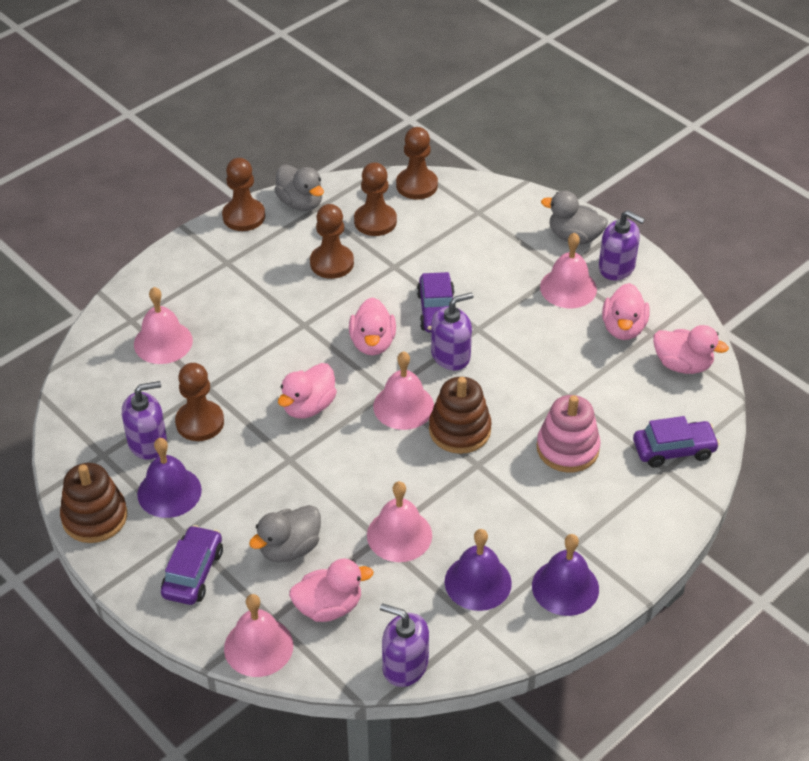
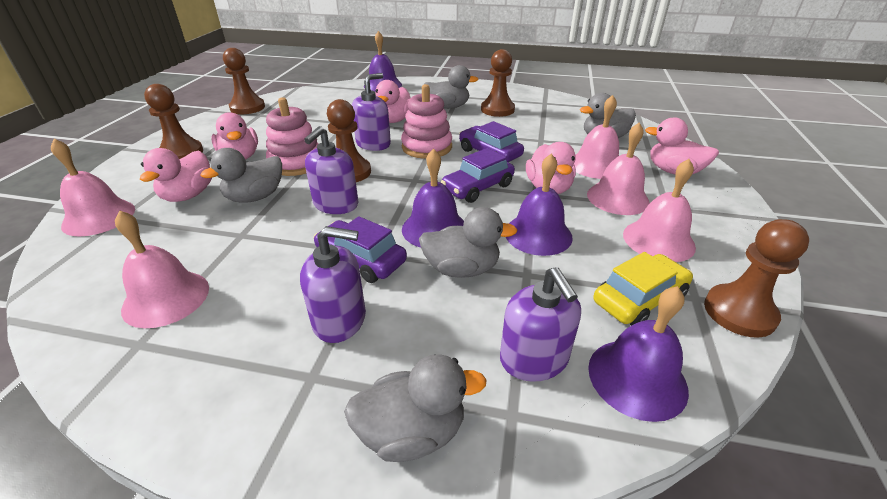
brown stacking toy: [60,463,127,543] [429,377,492,454] = 2 -> none = 0
grey duck: [249,505,321,563] [274,165,324,211] [541,191,608,244] = 3 -> [201,148,282,203] [344,354,487,462] [419,207,517,278] [424,65,479,109] [580,93,636,138] = 5
pink stacking toy: [537,395,601,473] = 1 -> [266,97,319,176] [401,84,452,159] = 2
purple bell: [137,438,202,518] [445,529,512,611] [532,534,599,616] = 3 -> [364,31,402,92] [402,148,464,248] [506,153,573,256] [588,286,689,422] = 4
yellow car: none = 0 -> [594,252,693,326] = 1

